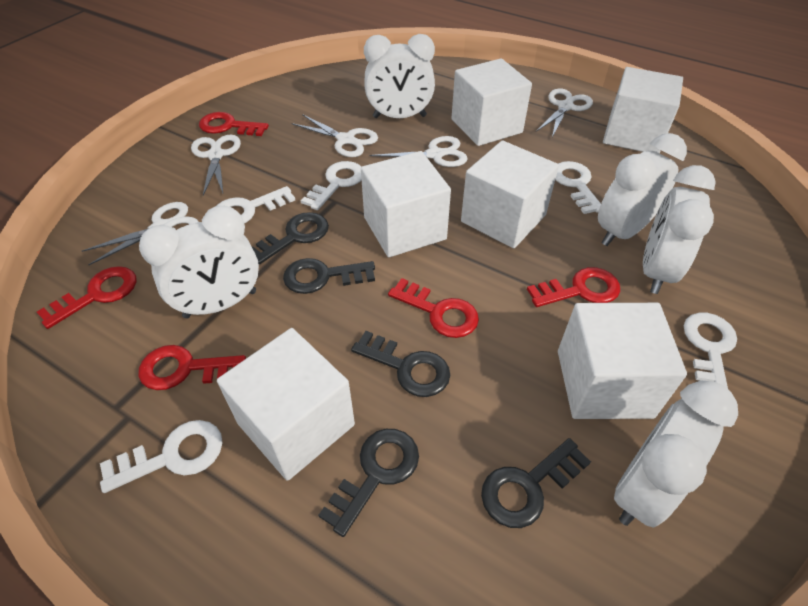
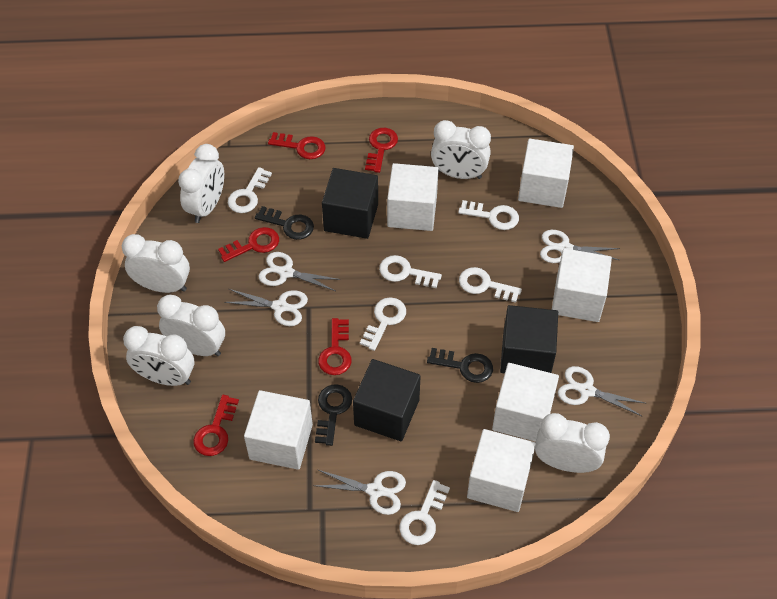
black cube: none = 0 -> [322,168,378,239] [353,359,421,441] [500,305,558,374] = 3
black key: [252,212,329,264] [283,258,375,294] [318,429,419,537] [351,331,450,397] [481,438,591,528] = 5 -> [255,206,314,240] [315,384,352,446] [427,348,493,383] = 3
white clock: [139,206,259,318] [364,34,435,118] [598,133,687,246] [614,381,738,528] [643,165,716,294] = 5 -> [122,234,190,293] [123,326,194,386] [157,295,225,356] [178,144,224,223] [431,120,491,179] [535,413,610,473] = 6
white key: [100,420,222,493] [217,186,295,223] [301,161,361,210] [555,161,601,214] [684,313,737,389] = 5 -> [228,167,272,213] [360,297,406,351] [379,255,442,288] [399,480,450,545] [458,200,519,230] [459,267,522,303] = 6

